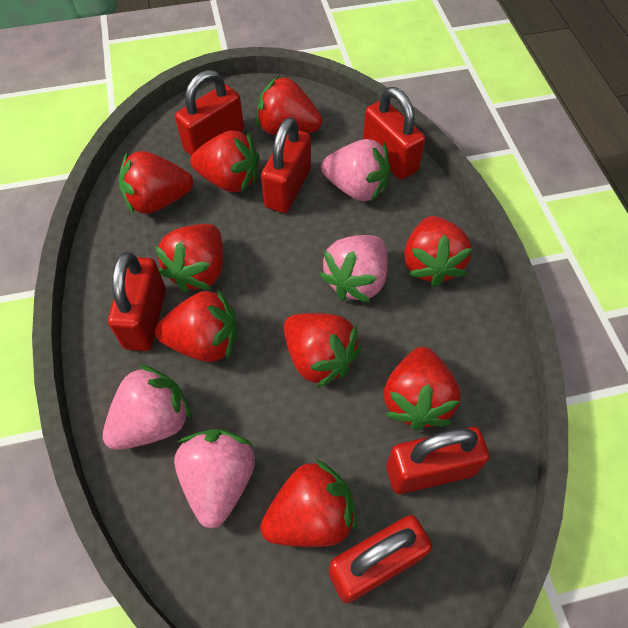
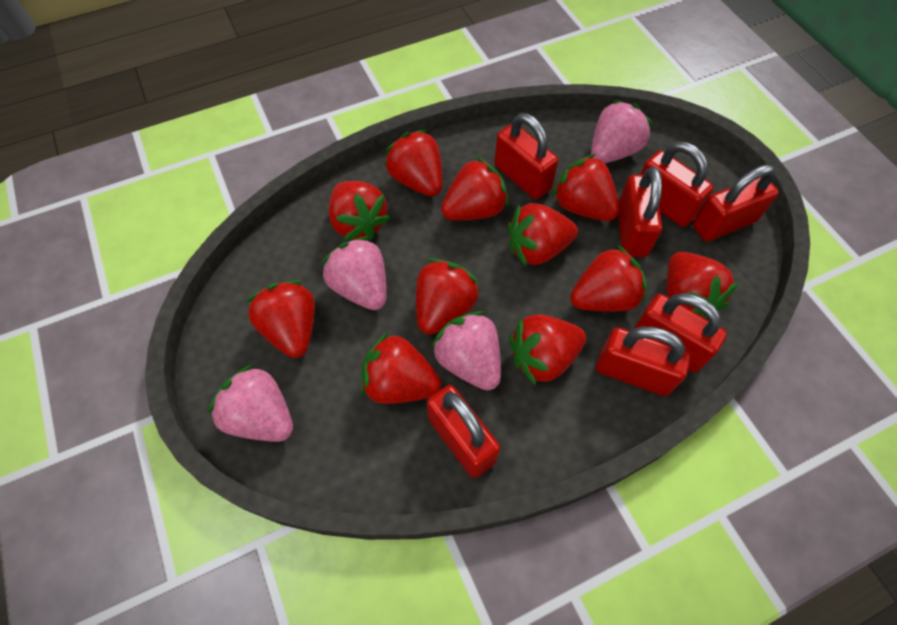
red padlock: [108,252,166,351] [175,70,244,156] [261,117,311,213] [329,515,432,603] [363,87,425,180] [386,427,489,494] = 6 -> [427,385,500,478] [494,113,558,199] [596,326,691,396] [618,167,662,257] [633,293,727,372] [640,142,714,227] [693,165,779,242] = 7
red strawberry: [119,151,193,214] [155,224,223,293] [155,289,237,362] [190,131,259,193] [256,75,322,135] [260,459,357,547] [284,313,361,388] [384,347,460,431] [404,216,473,287] = 9 -> [246,281,315,358] [329,181,390,241] [361,332,441,404] [384,130,443,196] [416,259,480,335] [441,157,509,220] [508,203,578,266] [509,315,586,385] [552,154,619,221] [570,245,647,312] [667,252,739,319] = 11

